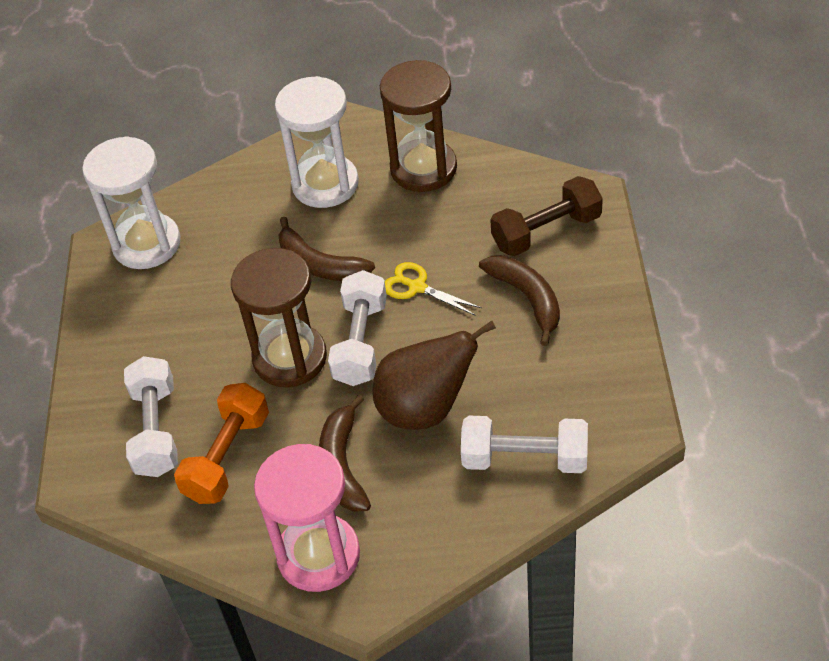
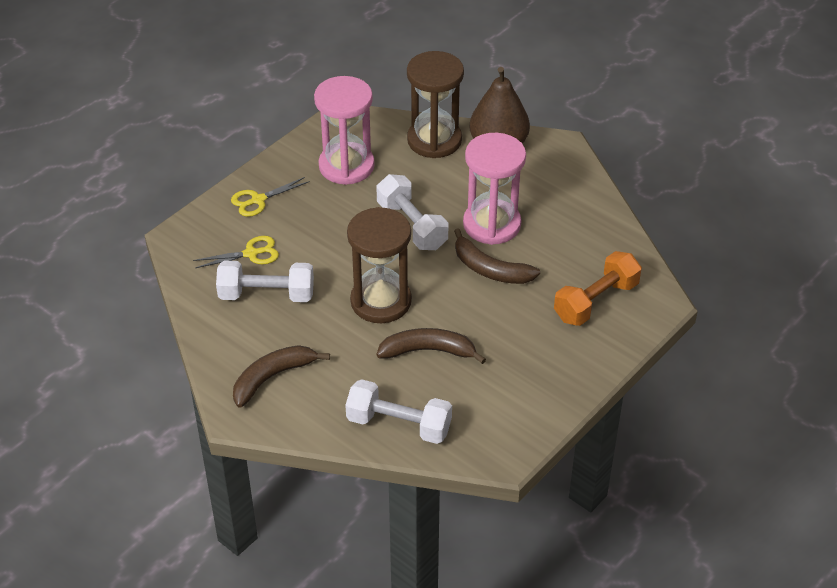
brown dumbbell: [490,176,603,256] = 1 -> none = 0
pink hourglass: [254,444,360,592] = 1 -> [314,76,375,185] [463,133,526,245] = 2
white hourglass: [82,136,181,269] [275,76,359,208] = 2 -> none = 0
yellow scissors: [385,262,482,316] = 1 -> [193,236,279,268] [231,177,310,217] = 2

